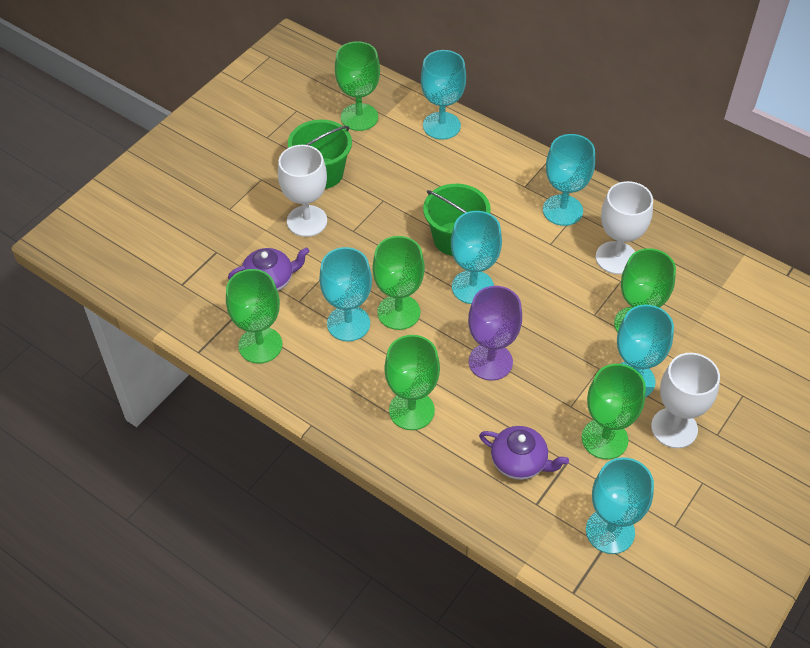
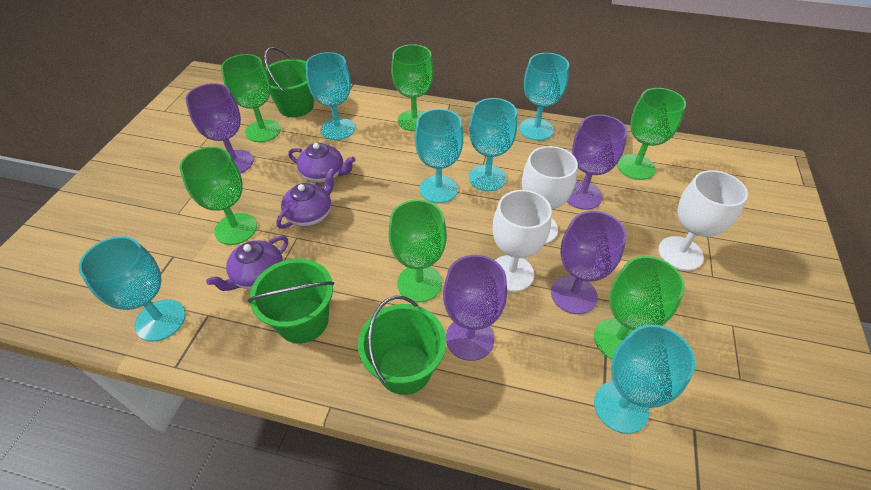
green bucket: [288,119,352,189] [423,184,491,256] = 2 -> [247,259,334,343] [264,47,314,117] [358,296,446,395] = 3
purple goblet: [468,286,522,381] = 1 -> [185,83,254,173] [443,255,507,361] [551,211,627,314] [566,115,627,210] = 4
purple teapot: [228,247,310,291] [479,426,569,480] = 2 -> [206,236,288,291] [276,168,335,229] [288,143,356,183] = 3

